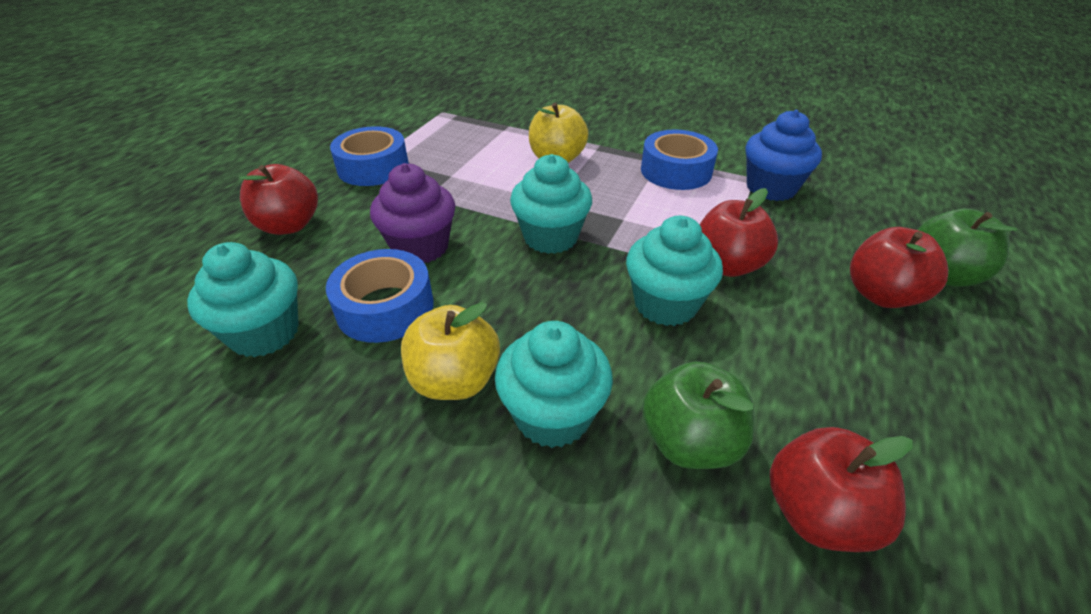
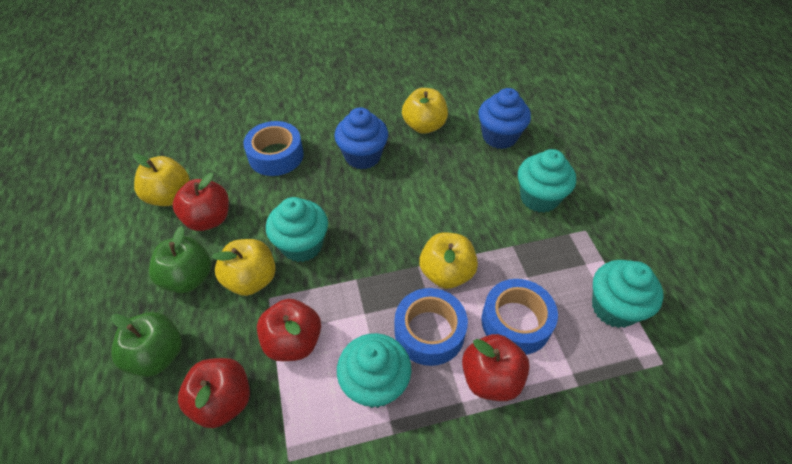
blue cupcake: [745,110,822,201] = 1 -> [334,107,388,169] [478,88,531,149] = 2
purple cupcake: [370,163,456,263] = 1 -> none = 0
yellow apple: [401,302,500,400] [529,103,589,163] = 2 -> [133,153,190,206] [212,239,276,296] [402,88,448,134] [419,232,478,289] = 4

